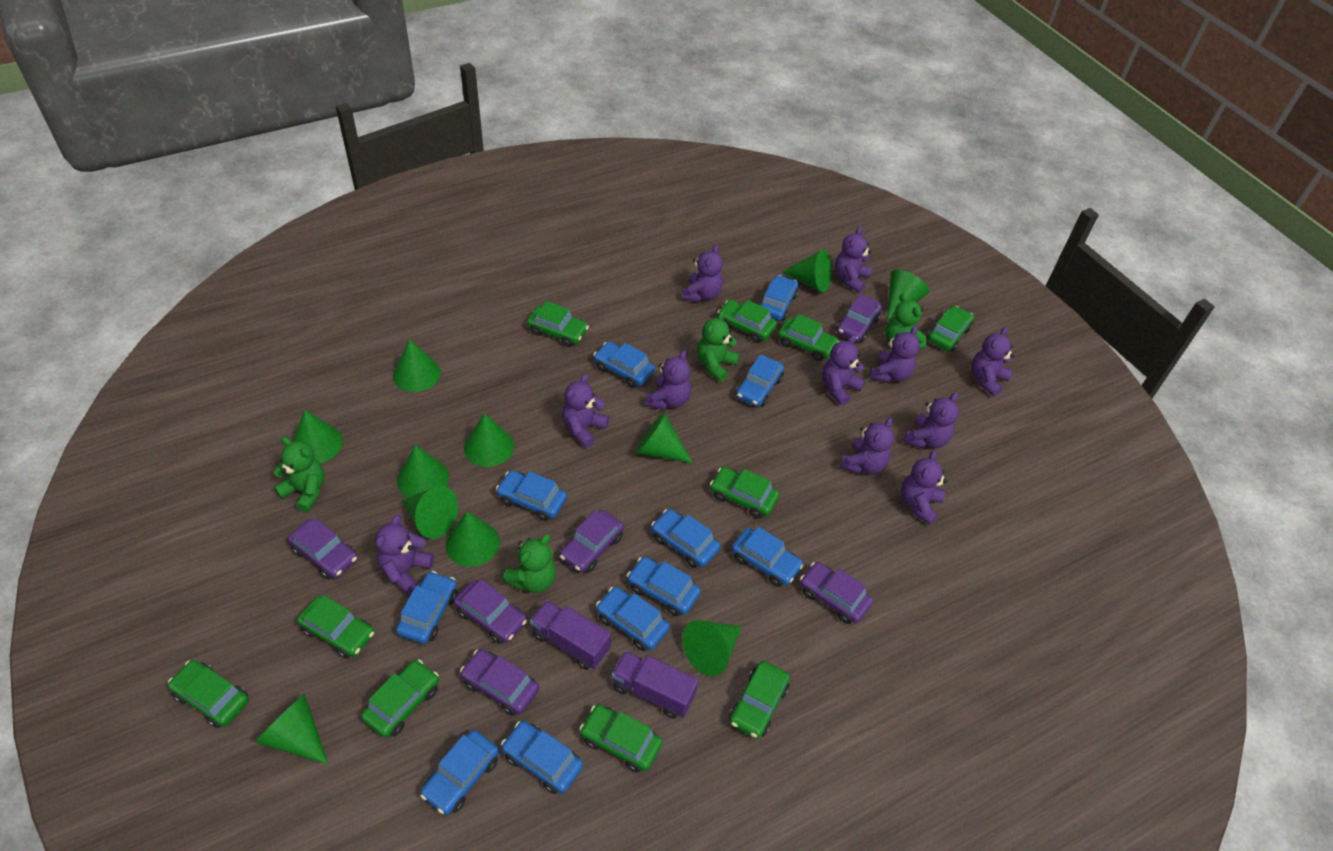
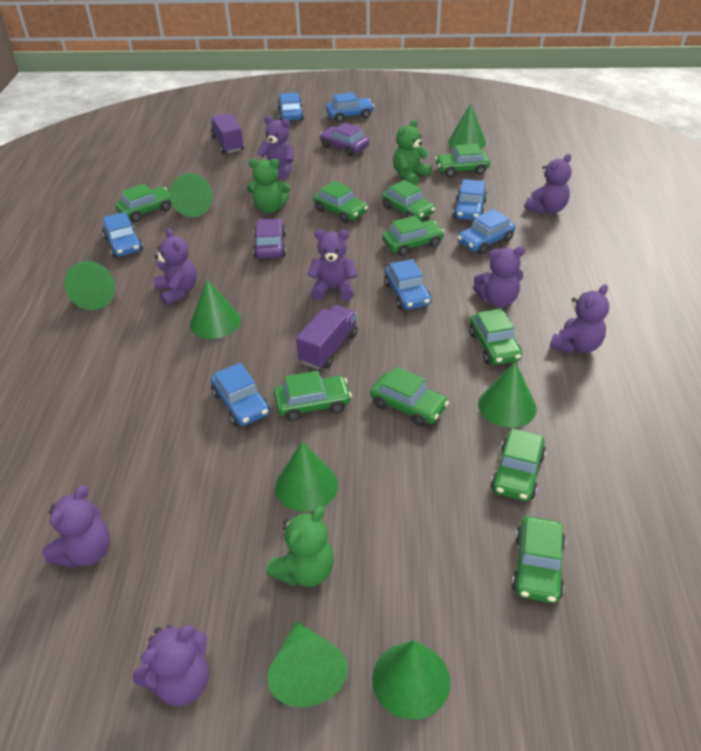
blue car: [396,571,457,644] [420,730,499,815] [496,470,567,521] [501,721,583,794] [594,341,655,388] [596,587,670,651] [627,557,701,616] [651,509,721,568] [732,527,804,587] [736,354,784,407] [758,275,798,321] = 11 -> [102,212,143,258] [211,363,270,426] [277,92,304,121] [326,92,374,122] [384,259,432,310] [453,179,487,220] [457,209,515,254] = 7
green cone: [255,694,328,765] [292,410,343,463] [393,339,441,392] [397,445,449,497] [401,486,458,539] [445,512,500,567] [464,413,514,467] [635,412,693,463] [682,620,742,676] [782,249,832,293] [887,269,929,320] = 11 -> [64,261,115,310] [170,173,213,217] [190,279,241,339] [267,621,348,707] [275,442,338,512] [372,640,450,720] [448,103,486,149] [478,361,537,428] = 8
green teddy bear: [273,436,325,512] [502,534,556,593] [697,311,740,382] [885,293,927,349] = 4 -> [247,159,290,213] [266,506,334,587] [393,119,432,185] = 3
purple car: [288,518,358,579] [454,580,527,644] [460,649,539,715] [560,510,624,573] [800,562,873,624] [836,294,882,342] = 6 -> [253,218,286,259] [320,123,369,156] = 2
purple teddy bear: [375,515,434,594] [562,374,609,448] [646,350,691,410] [682,244,723,302] [822,335,865,406] [835,227,872,293] [840,418,894,474] [870,326,920,383] [900,450,947,525] [904,392,959,449] [971,327,1014,397] = 11 -> [43,485,110,568] [133,625,209,706] [154,228,197,306] [257,116,294,179] [307,230,357,301] [473,246,525,307] [525,154,572,214] [550,284,609,353] = 8

